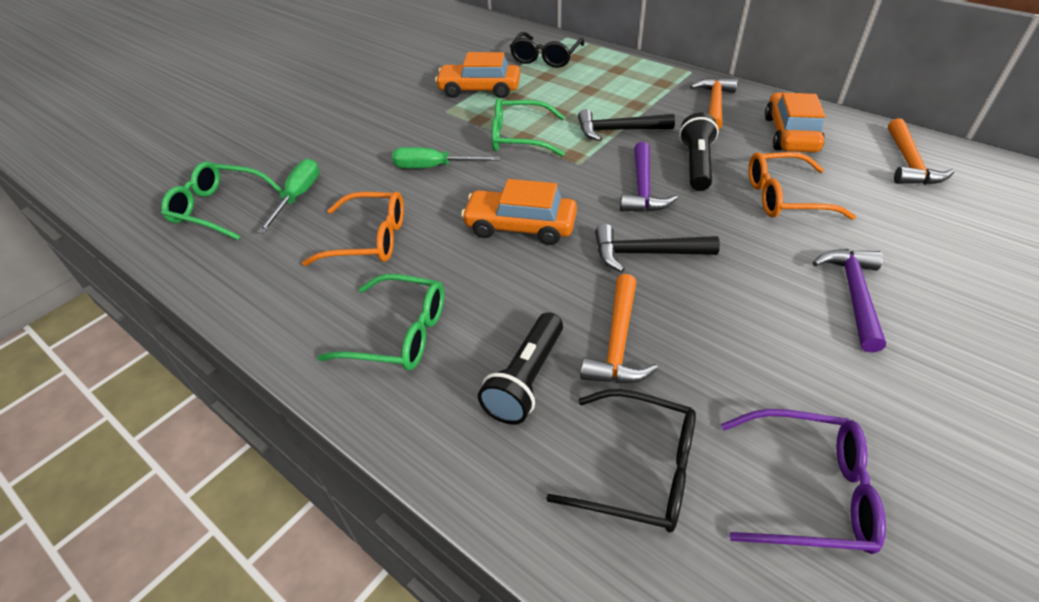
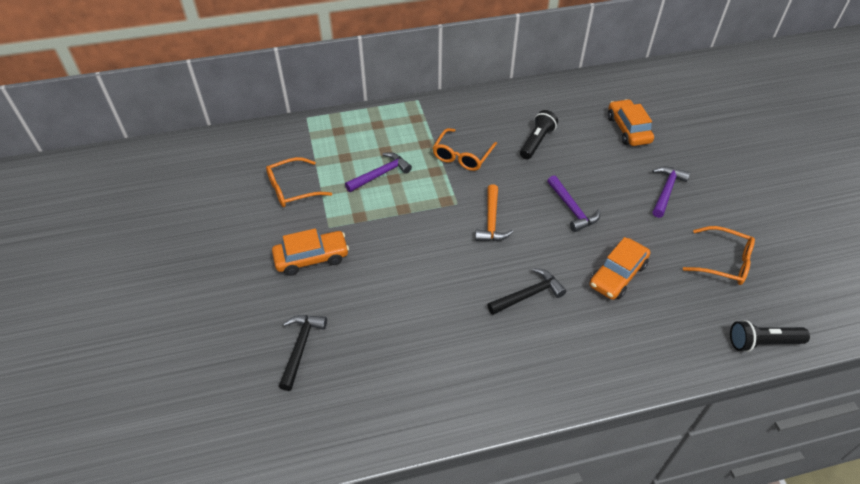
black glasses: [510,32,584,68] [546,389,696,533] = 2 -> none = 0
green glasses: [161,161,284,240] [317,274,444,371] [492,98,565,156] = 3 -> none = 0
green screwdriver: [258,159,320,233] [392,147,500,168] = 2 -> none = 0
orange glasses: [302,192,404,266] [748,152,856,220] = 2 -> [266,157,332,207] [433,128,497,171] [683,226,755,285] = 3
orange hammer: [580,274,658,383] [690,77,738,130] [888,118,954,185] = 3 -> [475,184,513,241] = 1
purple glasses: [721,409,886,554] = 1 -> none = 0
purple hammer: [620,142,678,212] [812,249,886,353] = 2 -> [345,152,412,192] [547,175,600,232] [652,166,690,218] = 3

